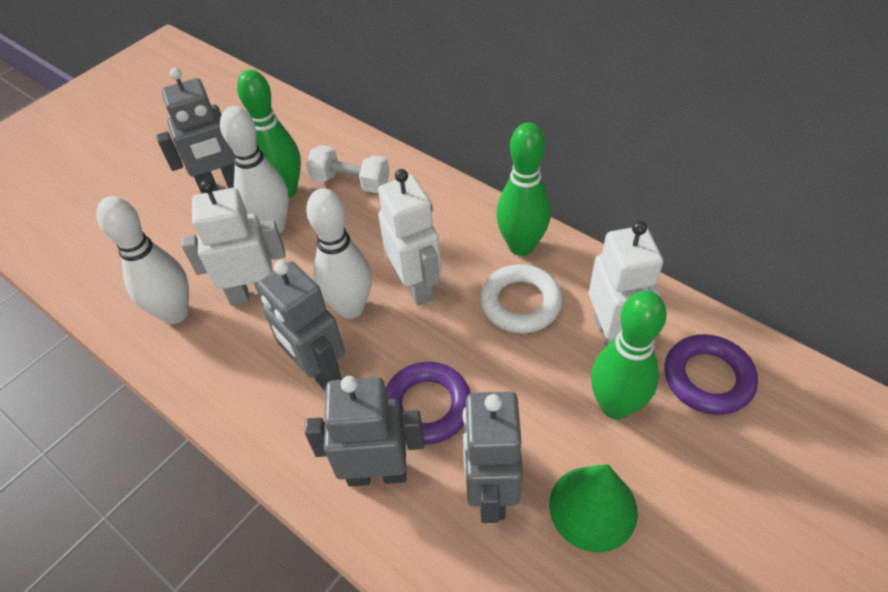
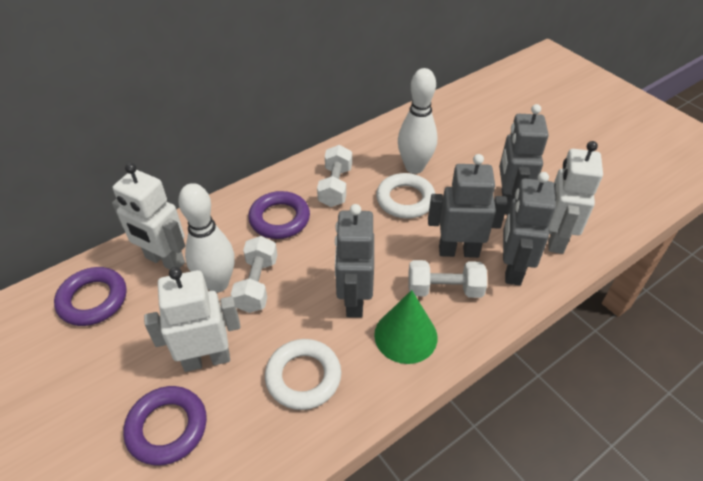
green bowling pin: [237,70,301,198] [496,122,551,256] [591,291,667,419] = 3 -> none = 0
purple ring: [386,362,471,444] [665,334,758,415] = 2 -> [54,267,127,326] [123,386,207,465] [248,191,310,239] = 3
white bowling pin: [96,196,189,324] [220,106,289,233] [306,188,372,319] = 3 -> [178,183,235,293] [398,68,437,174] = 2
white dumbbell: [306,145,390,193] = 1 -> [231,236,277,313] [317,145,352,207] [408,260,487,298] = 3
white ring: [480,264,562,333] = 1 -> [265,339,341,410] [376,173,435,219] = 2

